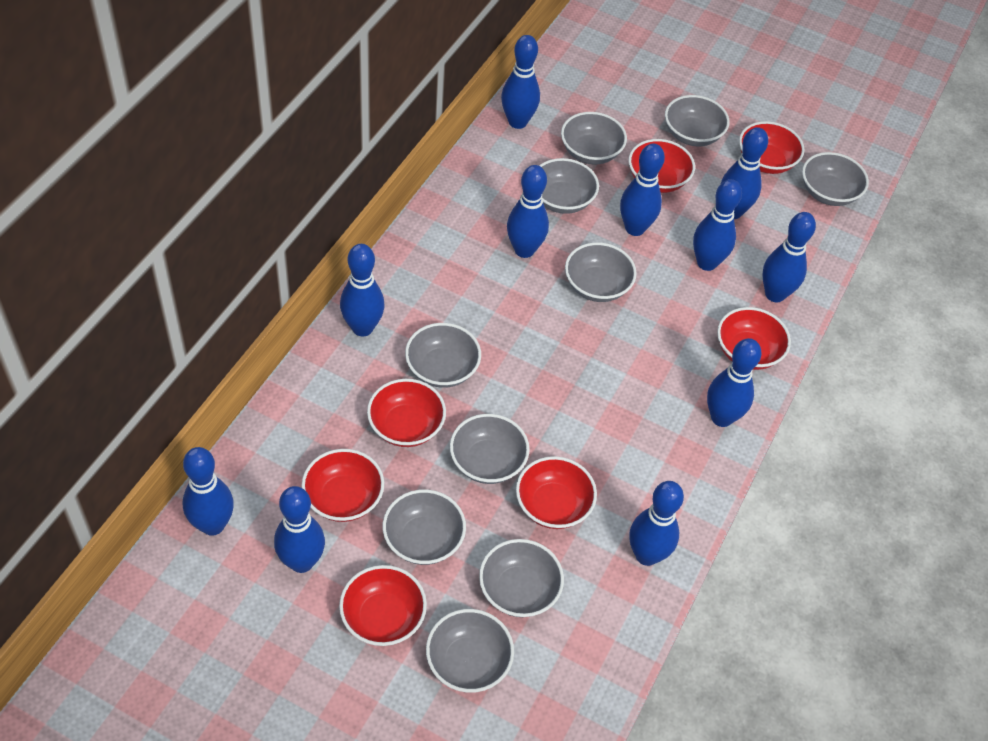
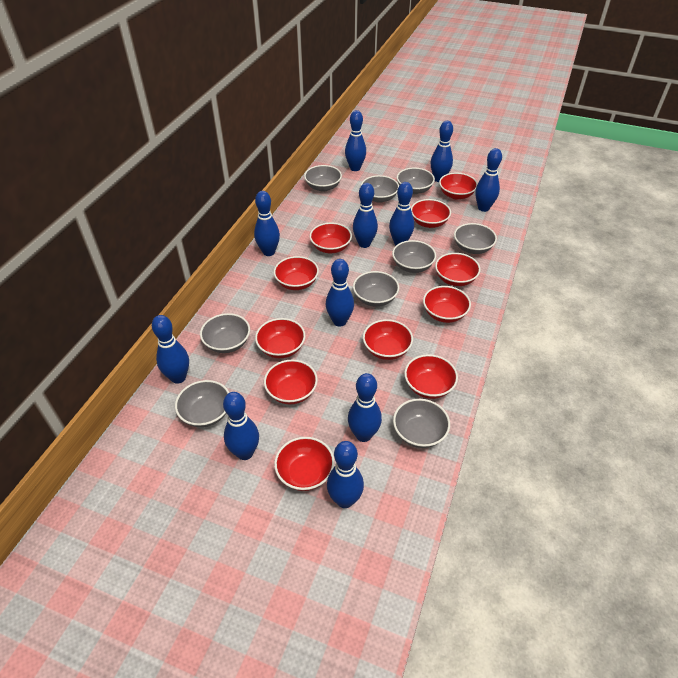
grey bowl: [383,489,466,565] [405,323,481,388] [426,609,514,693] [450,414,530,484] [479,539,564,617] [539,158,599,214] [561,112,627,164] [565,242,637,302] [665,95,730,146] [802,152,869,206] = 10 -> [175,380,230,427] [200,313,250,353] [304,165,342,192] [353,271,399,307] [361,175,399,203] [392,240,436,273] [393,399,450,448] [397,168,435,194] [454,223,497,254] = 9
red bowl: [302,449,384,522] [339,565,427,646] [367,379,446,447] [516,456,597,529] [629,139,695,193] [717,307,791,370] [739,121,805,174] = 7 -> [255,318,306,358] [264,360,318,404] [274,256,319,290] [274,437,335,491] [310,223,352,253] [363,319,413,360] [404,354,458,399] [411,199,451,228] [423,286,471,323] [435,253,481,286] [439,173,478,200] = 11

